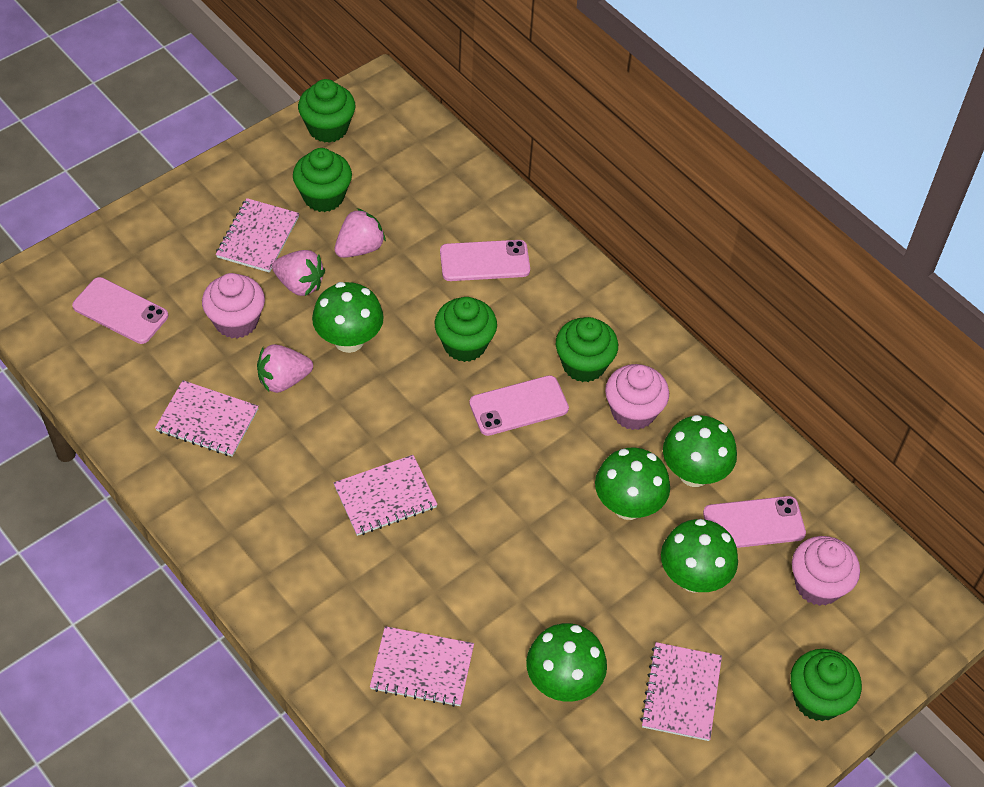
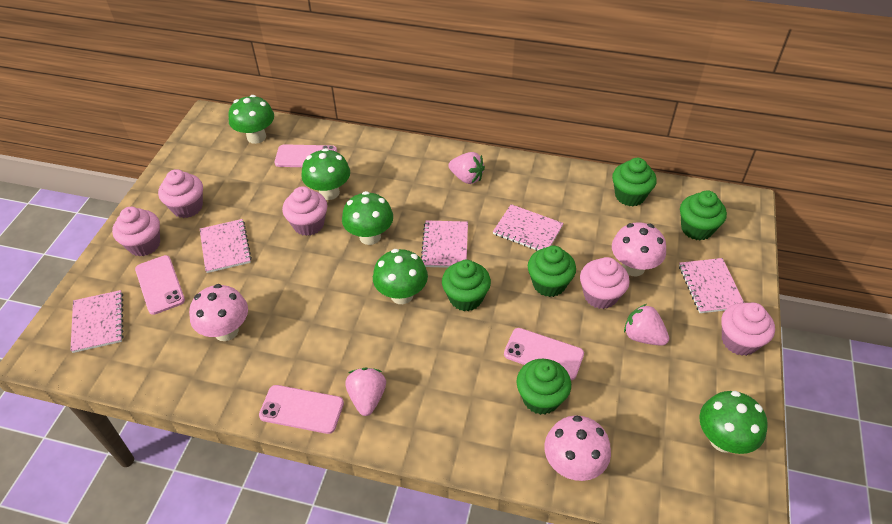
pink cupcake: [202,273,265,339] [605,364,669,430] [792,536,860,606] = 3 -> [112,207,160,256] [158,169,203,218] [282,186,327,236] [580,257,630,309] [721,302,775,356] = 5
pink mushroom: none = 0 -> [189,284,248,341] [544,415,611,481] [612,222,666,277] = 3

